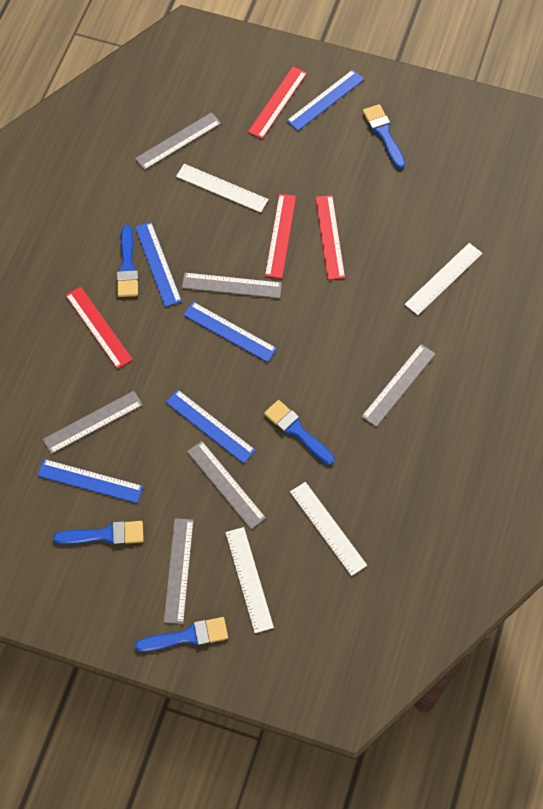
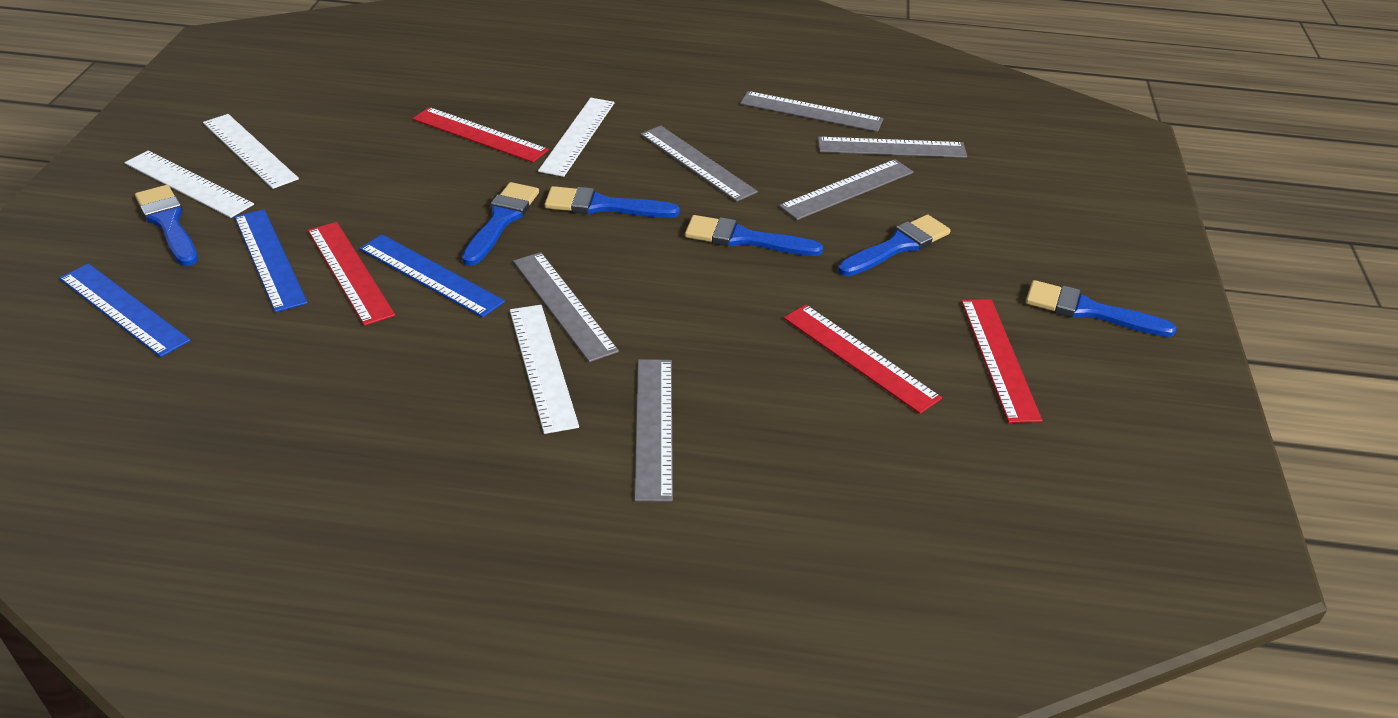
blue brush: [53,521,144,545] [117,225,138,297] [135,617,228,652] [264,400,335,465] [363,104,405,169] = 5 -> [135,185,198,266] [462,182,539,266] [545,186,680,218] [685,215,823,256] [838,214,951,276] [1026,280,1176,337] = 6
blue ruler: [37,459,143,503] [135,222,182,307] [166,390,256,464] [183,302,277,362] [287,69,364,131] = 5 -> [59,263,191,357] [234,209,308,312] [359,234,505,318] = 3

